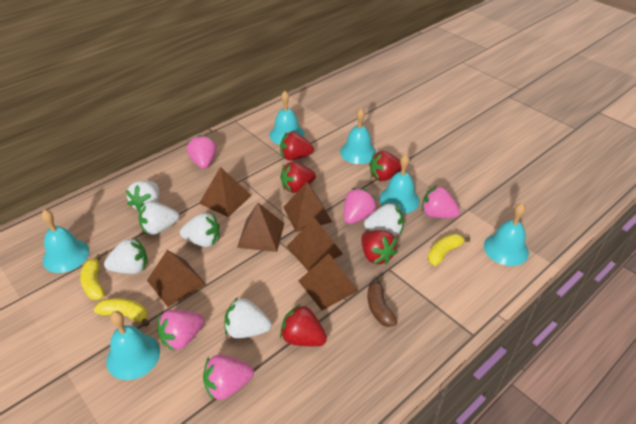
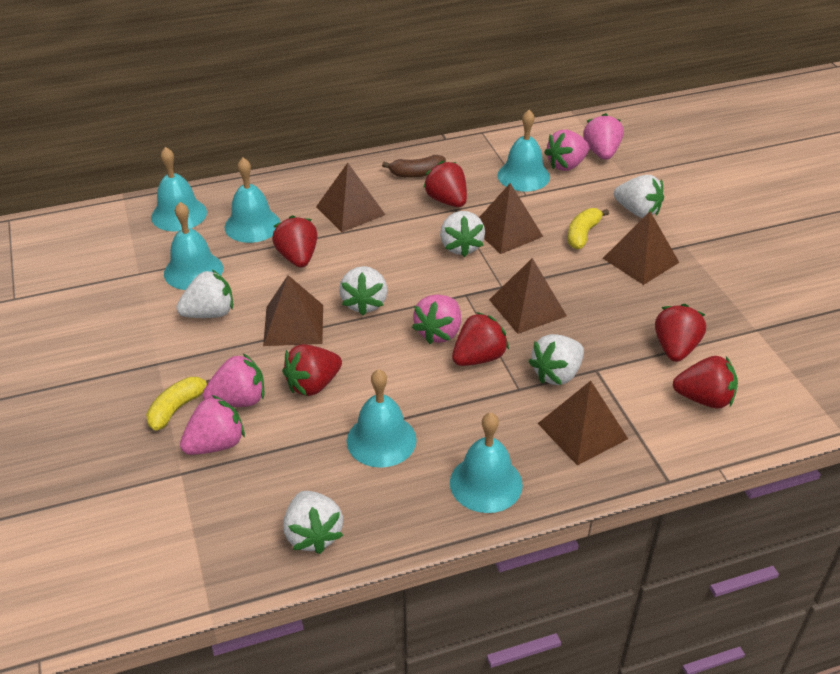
red strawberry: [280,131,314,161] [280,162,316,193] [280,304,327,346] [361,230,398,265] [369,151,401,181] = 5 -> [272,215,318,267] [282,344,342,396] [423,161,467,207] [452,312,509,366] [655,304,706,362] [673,356,738,409] = 6
yellow banana: [80,254,104,300] [94,298,149,326] [428,234,470,266] = 3 -> [146,377,211,431] [568,208,609,249] = 2

